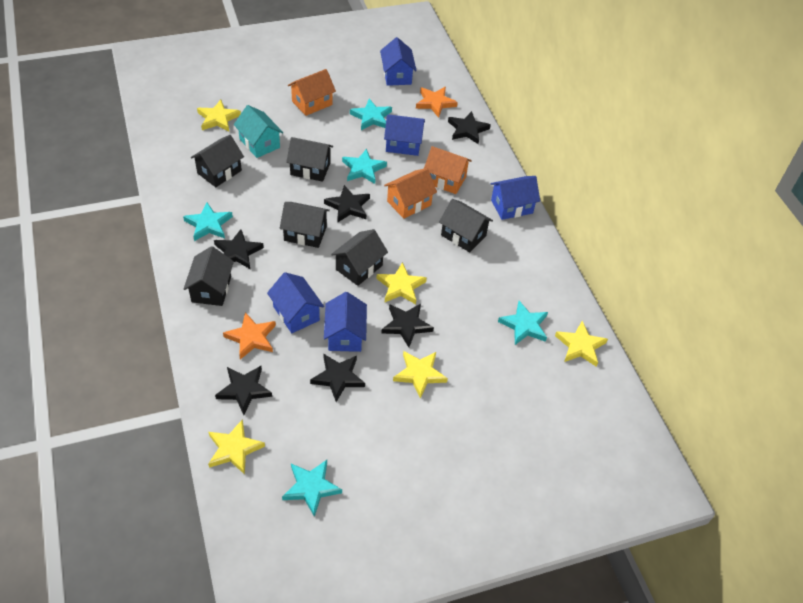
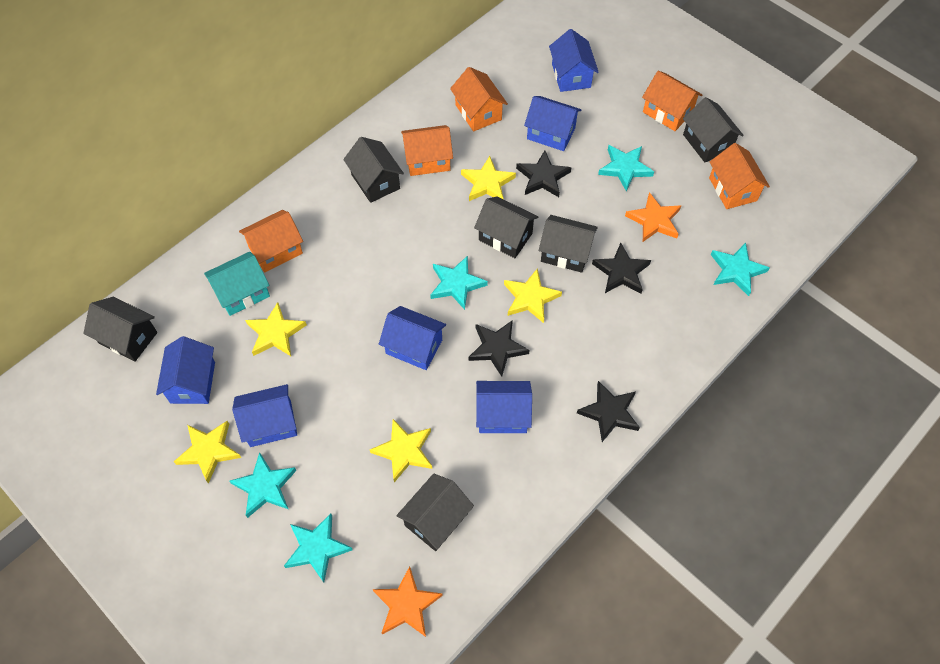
black star: [214,229,264,269] [215,366,272,415] [310,353,365,402] [324,185,370,223] [381,304,434,347] [448,111,491,144] = 6 -> [469,320,530,377] [516,151,572,197] [577,381,640,442] [592,243,651,293] = 4
blue house: [267,272,324,333] [324,292,367,352] [380,37,417,86] [384,114,425,156] [491,176,540,220] = 5 -> [156,336,215,404] [232,384,297,447] [379,306,446,370] [476,381,532,433] [524,96,581,151] [549,29,599,92] = 6
orange house: [288,69,336,116] [384,168,437,219] [424,146,472,194] = 3 -> [239,210,303,273] [401,125,453,176] [450,67,508,131] [642,71,702,131] [709,143,770,209] = 5

